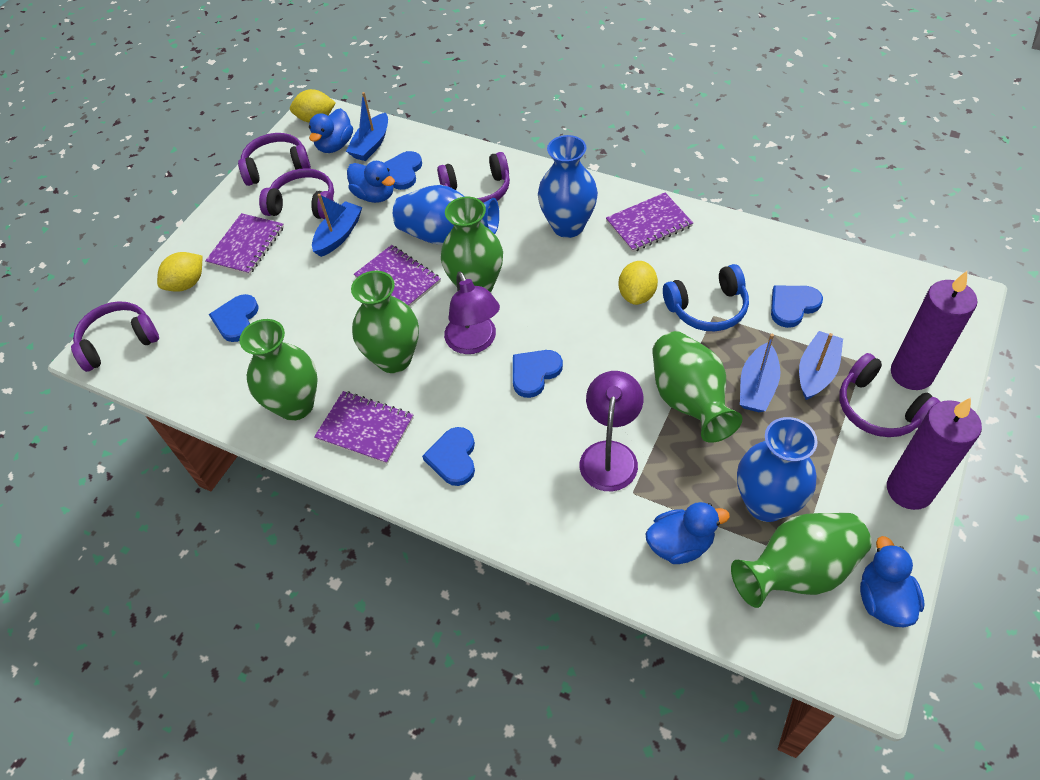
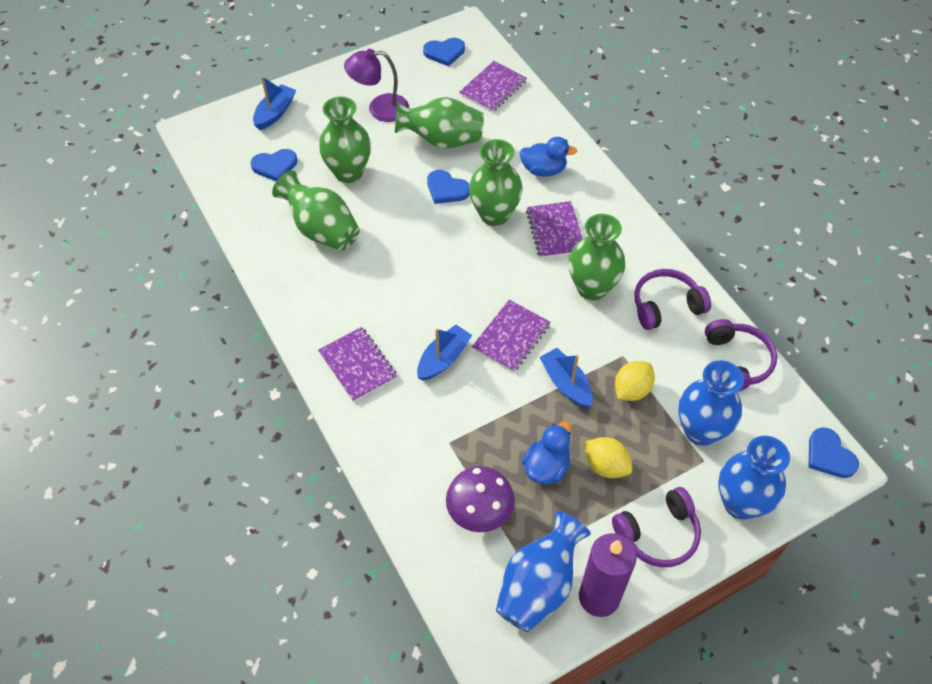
blue boat: [312,194,362,257] [346,92,388,161] [740,334,781,412] [799,331,843,400] = 4 -> [253,76,296,130] [417,325,472,381] [539,348,593,408] = 3
blue duck: [309,108,353,153] [347,161,395,203] [646,502,730,564] [860,536,924,627] = 4 -> [519,137,577,177] [522,421,571,484] = 2
blue headphones: [663,264,749,331] = 1 -> none = 0
blue heart: [209,294,259,342] [384,151,422,190] [422,427,475,486] [513,350,563,398] [771,286,823,328] = 5 -> [251,149,297,181] [423,38,465,66] [427,170,470,204] [808,427,859,478] = 4
purple candle: [887,397,982,510] [891,271,977,390] = 2 -> [579,533,637,617] = 1
purple headphones: [71,301,159,372] [238,133,311,186] [259,168,334,219] [437,152,510,203] [839,353,940,437] = 5 -> [612,487,701,567] [634,269,711,330] [705,319,777,392] = 3
purple lamp: [444,271,500,354] [580,371,643,491] = 2 -> [344,49,409,122] = 1
purple mushroom: none = 0 -> [446,466,515,532] = 1
yellow lemon: [157,252,202,292] [290,89,336,123] [618,261,658,305] = 3 -> [584,437,633,478] [615,361,655,401] = 2

